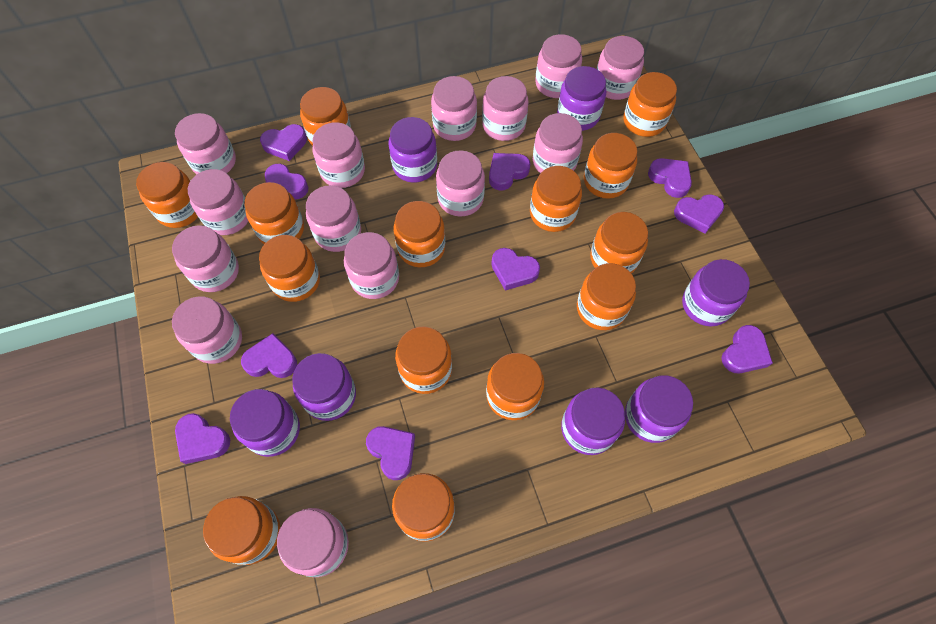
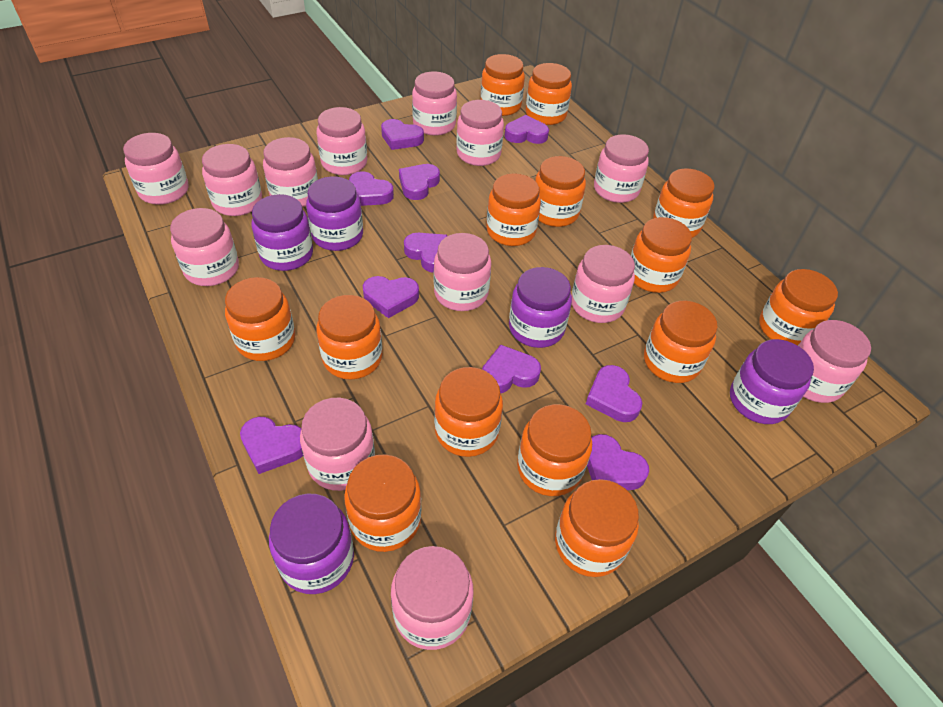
pink jar: [172,225,239,292] [172,296,242,364] [175,113,236,174] [188,169,248,235] [277,508,349,577] [306,185,361,252] [313,122,365,188] [344,232,399,299] [431,76,477,141] [436,150,485,217] [482,76,529,141] [533,113,583,173] [535,34,582,98] [597,36,644,100] = 14 -> [123,133,189,205] [170,208,239,286] [202,144,262,216] [263,137,318,207] [300,398,375,491] [317,107,367,175] [391,546,474,650] [412,71,457,135] [434,233,491,311] [456,100,504,166] [571,245,635,323] [594,134,649,203] [798,320,871,403] = 13
purple jar: [230,389,300,457] [292,353,356,421] [389,117,437,183] [557,66,606,131] [561,387,625,455] [625,375,693,443] [682,259,750,327] = 7 -> [251,194,313,271] [269,494,354,594] [306,176,363,251] [509,267,572,348] [730,339,814,424] = 5

